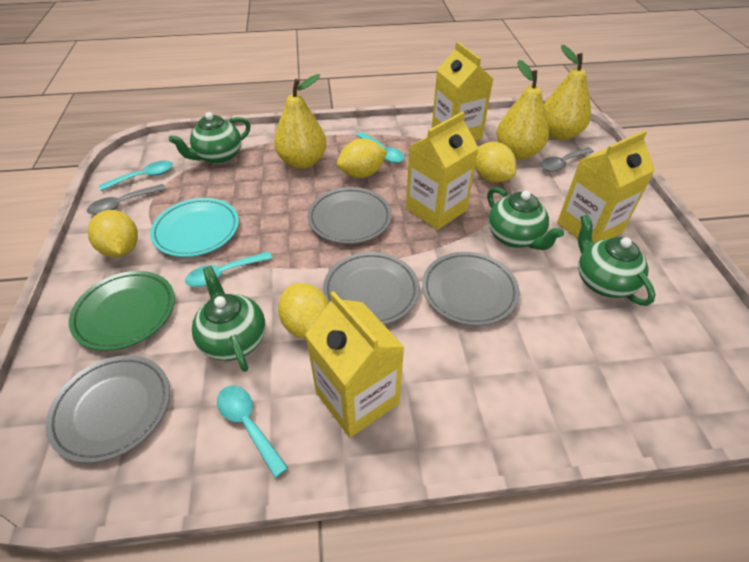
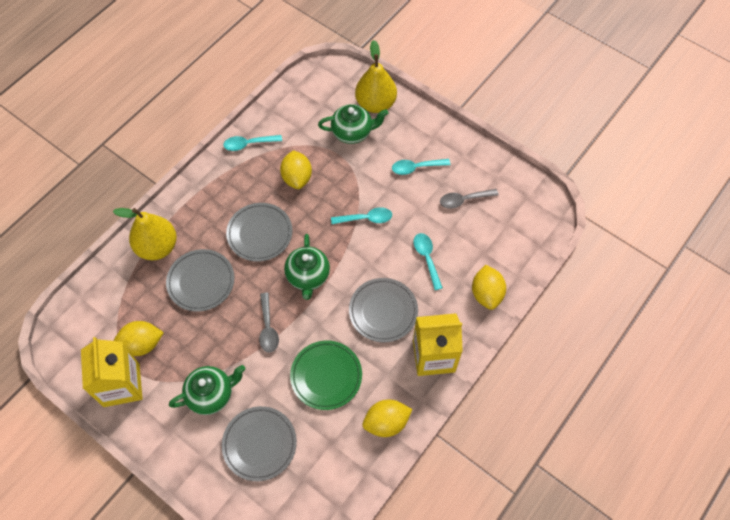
green teapot: [169,112,250,164] [192,266,265,372] [488,187,564,250] [578,214,656,306] = 4 -> [169,365,245,415] [284,234,330,300] [318,104,388,144] = 3
turquoise plate: [150,198,239,257] = 1 -> none = 0
yellow carton: [305,291,405,438] [406,112,478,230] [432,42,493,141] [557,130,655,243] = 4 -> [81,337,143,407] [413,313,463,376] = 2
yellow pear: [274,74,327,169] [496,60,549,160] [544,45,591,140] = 3 -> [113,208,177,260] [355,40,397,113] = 2

